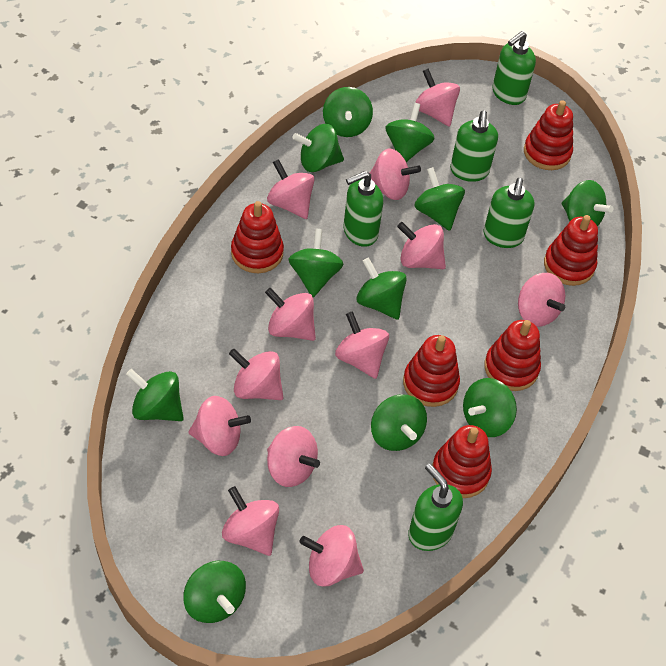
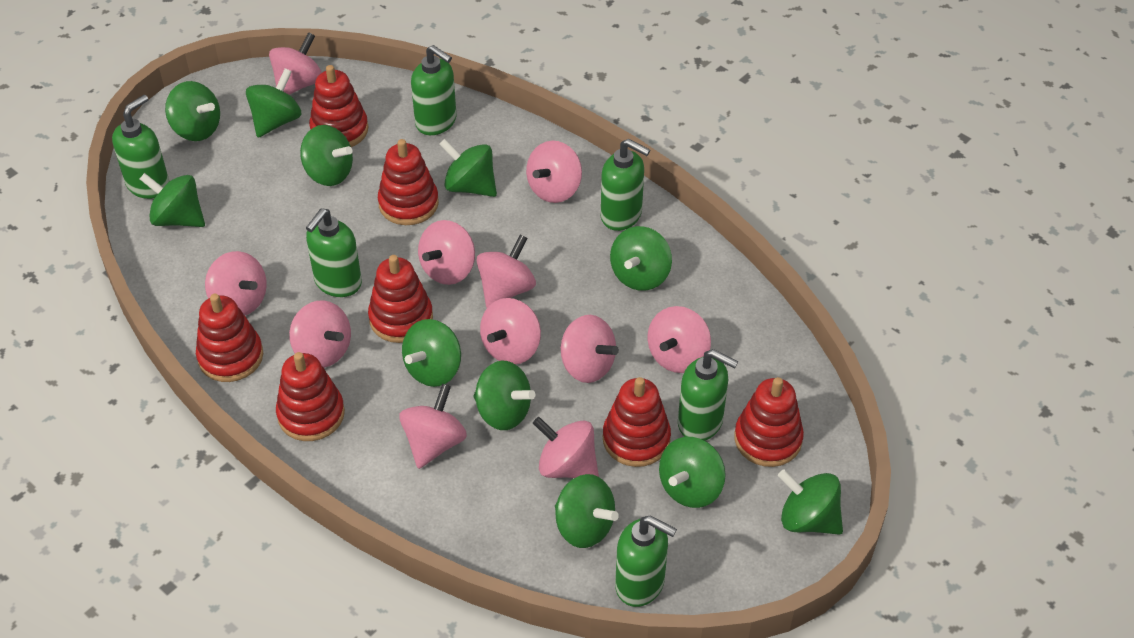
green soap dispenser: [344,171,383,247] [408,463,463,551] [450,111,498,182] [484,178,534,248] [492,31,536,105] = 5 -> [112,95,169,199] [306,208,362,297] [411,45,456,135] [601,139,650,231] [615,516,677,607] [678,349,738,441] = 6
pink spinning top: [189,396,251,456] [222,486,279,556] [229,349,284,400] [265,288,316,341] [267,159,315,219] [267,426,320,487] [300,525,364,587] [335,311,389,379] [370,149,421,200] [397,222,446,269] [415,68,460,127] [518,273,565,327] = 12 -> [205,251,267,316] [269,32,322,95] [289,300,351,368] [399,384,467,469] [418,220,475,285] [476,234,536,308] [480,298,541,364] [526,141,582,203] [533,417,599,478] [560,315,619,383] [647,306,711,373] = 11
red stacking toy: [231,201,284,273] [403,335,460,407] [432,425,492,498] [484,320,541,391] [524,100,573,170] [544,215,598,286] = 6 -> [196,294,263,382] [276,352,345,441] [309,65,368,147] [368,255,433,343] [378,139,439,225] [603,377,671,467] [734,377,804,467] = 7

